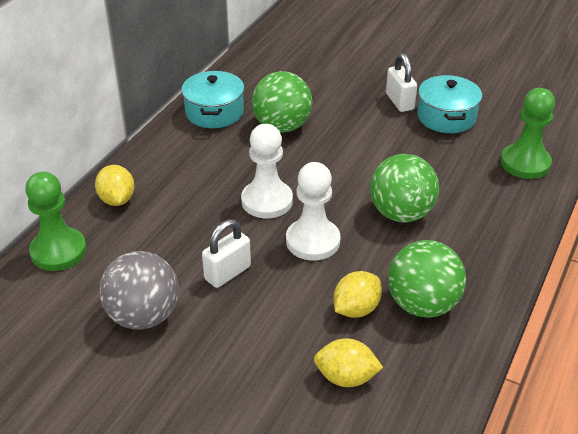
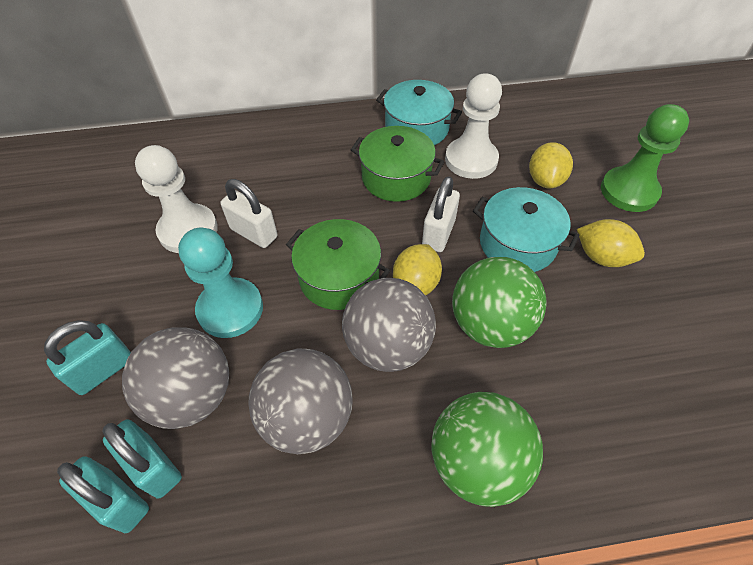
green ball: [252,71,312,133] [370,154,439,223] [388,240,466,318] = 3 -> [431,392,543,507] [452,257,547,348] = 2
green pawn: [25,171,87,271] [501,88,555,179] = 2 -> [601,104,689,212] = 1
green pot: none = 0 -> [286,219,390,310] [351,126,444,202] = 2
grey ball: [99,251,179,330] = 1 -> [122,327,229,429] [248,349,353,454] [342,278,436,372] = 3
turquoise padlock: none = 0 -> [44,320,131,395] [57,456,149,533] [102,419,182,498] = 3
turquoise pawn: none = 0 -> [178,227,263,338] = 1

